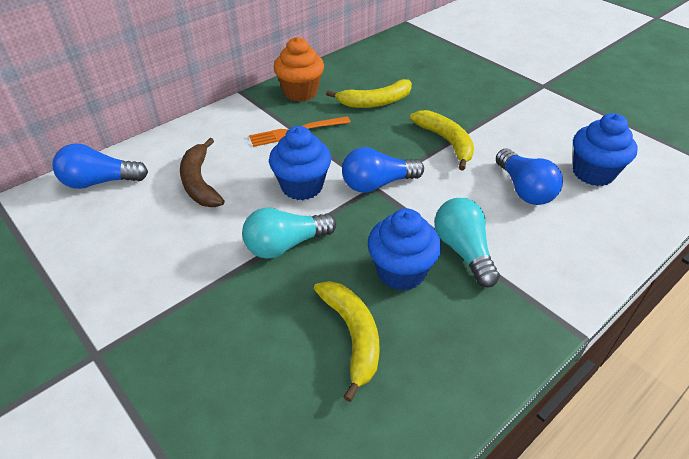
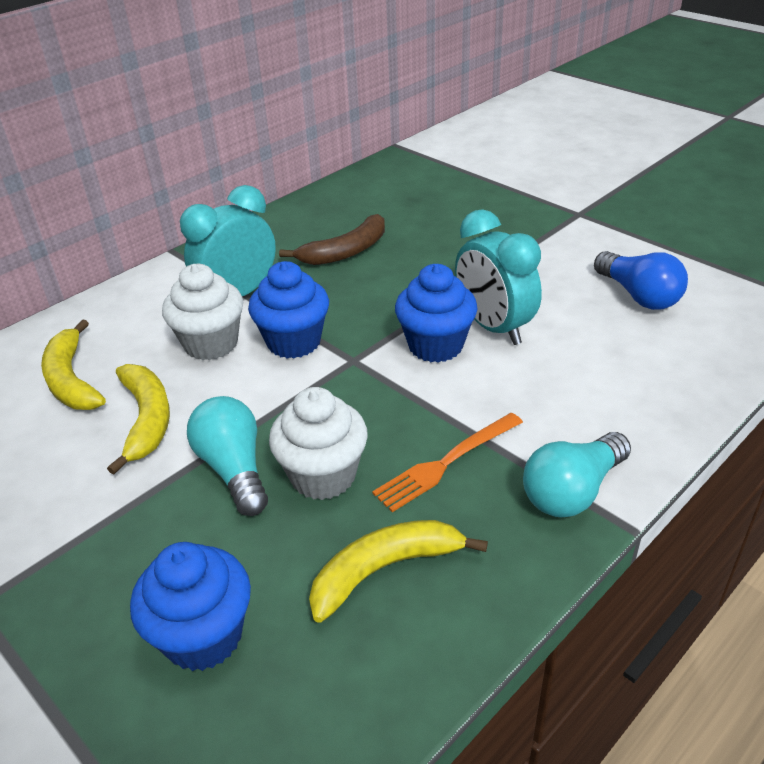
blue light bulb: [52,143,148,189] [342,147,424,193] [496,149,563,205] = 3 -> [594,251,688,310] = 1
orange cupcake: [274,37,324,101] = 1 -> none = 0
turquoise clock: none = 0 -> [180,185,276,296] [455,209,542,345] = 2
white cupcake: none = 0 -> [162,264,243,360] [269,387,368,500] = 2

